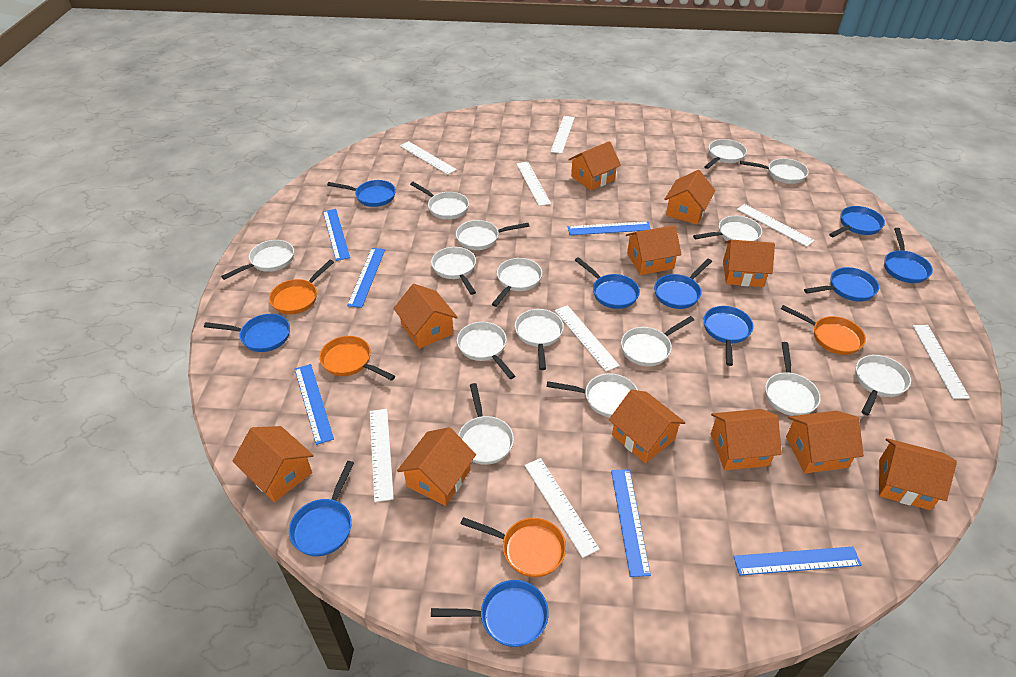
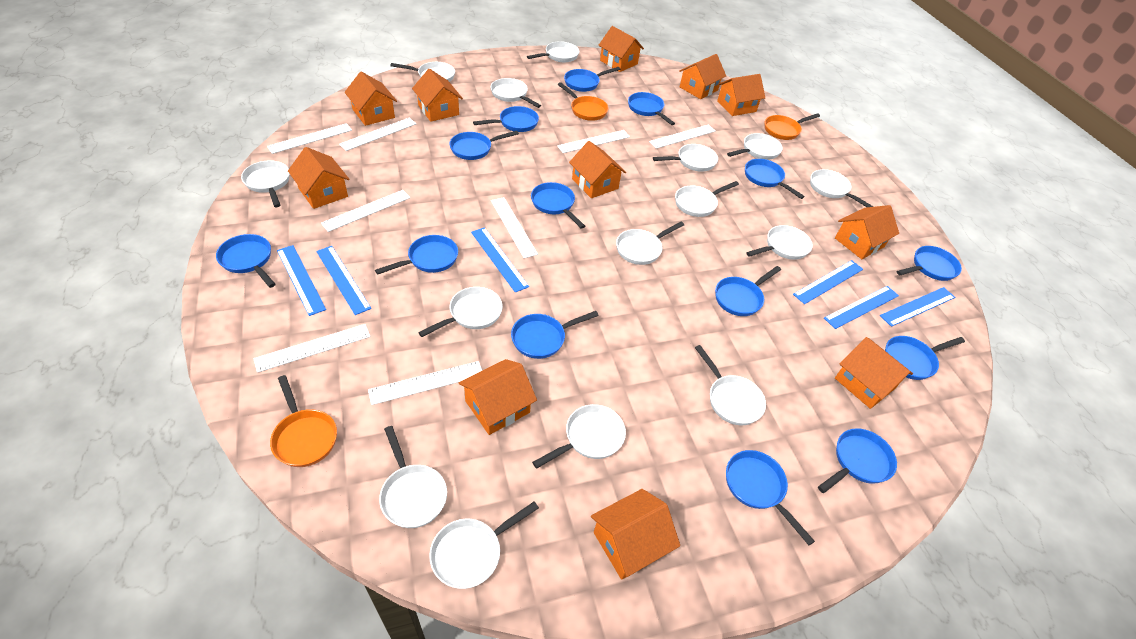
blue pan: [204,314,290,352] [289,461,354,556] [327,180,396,207] [431,580,549,647] [575,257,640,309] [654,259,712,309] [704,306,753,366] [804,267,879,302] [829,206,885,237] [884,228,933,283] = 10 -> [216,234,276,288] [375,235,458,275] [449,131,519,160] [473,106,539,132] [511,311,599,359] [531,182,585,229] [564,67,620,92] [628,92,675,125] [715,266,781,316] [726,450,815,545] [745,159,805,199] [818,428,897,493] [885,336,965,380] [897,246,962,281] = 14
orange pan: [269,260,334,314] [319,336,395,381] [460,517,566,577] [781,305,866,355] = 4 -> [270,375,337,467] [558,82,609,121] [764,113,820,140] = 3

